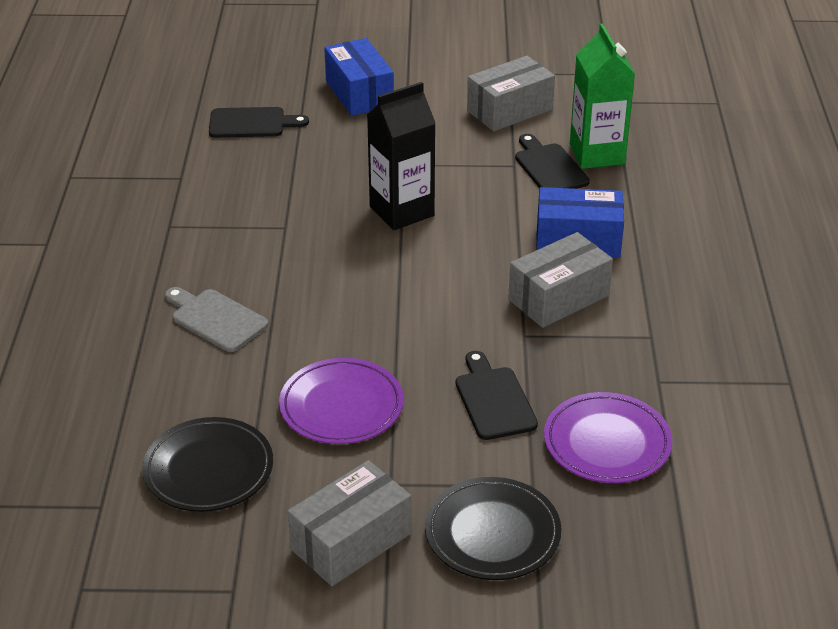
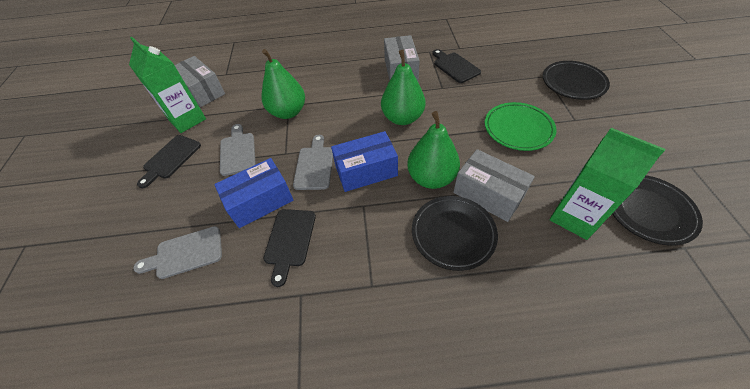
black carton: [367,82,436,230] = 1 -> none = 0
black plate: [142,417,273,512] [425,477,562,580] = 2 -> [412,196,498,271] [543,61,610,100] [612,175,703,246] = 3
green carton: [570,24,635,169] = 1 -> [129,37,206,133] [550,128,665,240] = 2
green pear: none = 0 -> [261,49,305,119] [381,50,425,125] [407,111,460,189] = 3
green plate: none = 0 -> [485,102,556,151] = 1
grey cutting board: [165,287,269,352] = 1 -> [133,226,222,279] [220,124,256,176] [293,135,333,190] = 3
purple plate: [279,358,404,444] [544,392,672,483] = 2 -> none = 0

